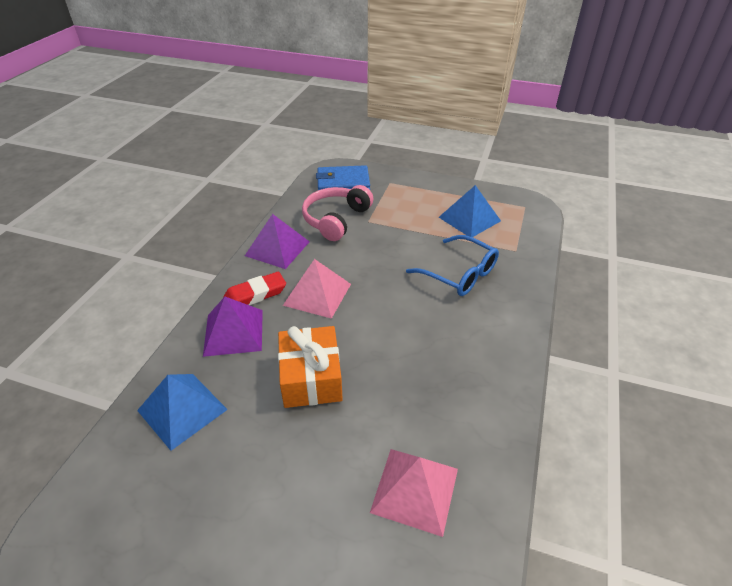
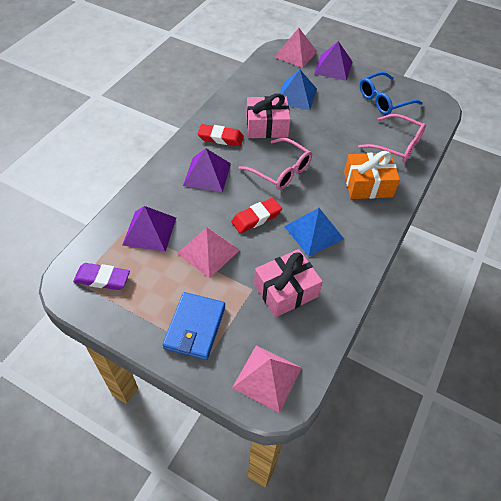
pink gift: none = 0 -> [247,93,291,138] [254,249,323,317] = 2
pink glasses: none = 0 -> [238,138,312,190] [358,114,426,163] = 2
pink headphones: [302,185,373,241] = 1 -> none = 0
pink pyramid: [283,259,351,319] [370,449,458,537] = 2 -> [177,227,240,278] [232,345,302,413] [275,28,317,68] = 3
purple eraser: none = 0 -> [73,263,130,290] = 1
purple pyramid: [203,297,263,357] [245,214,310,269] = 2 -> [122,206,176,252] [183,148,231,192] [314,41,352,81] = 3
red eraser: [223,272,286,305] = 1 -> [198,124,244,146] [231,198,282,233] = 2

